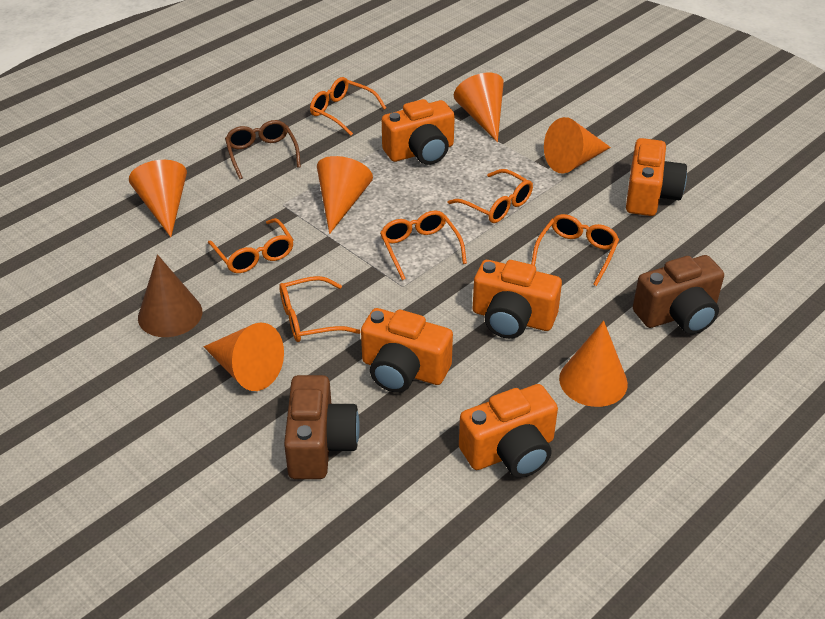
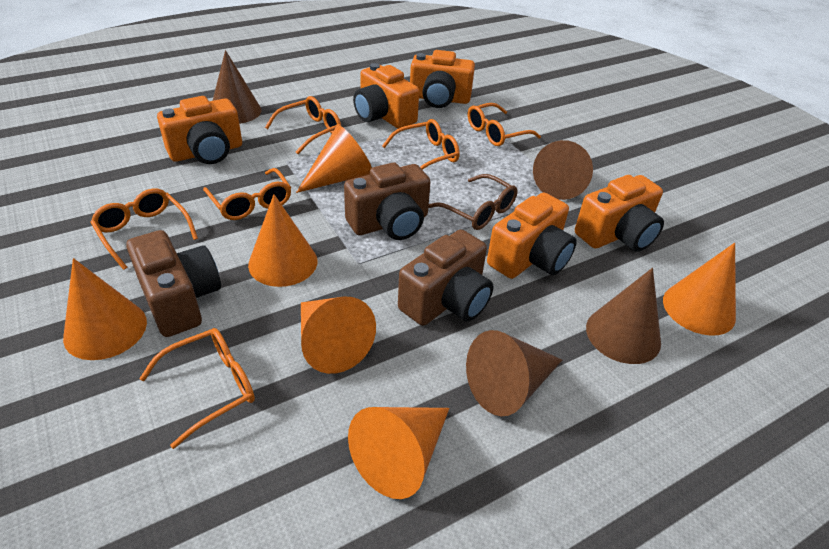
brown camera: [284,375,360,479] [633,255,724,334] = 2 -> [126,230,221,337] [344,162,430,240] [398,230,494,326] = 3
brown cone: [138,254,202,337] = 1 -> [213,50,262,124] [466,330,562,416] [533,140,593,200] [586,268,661,364] = 4

